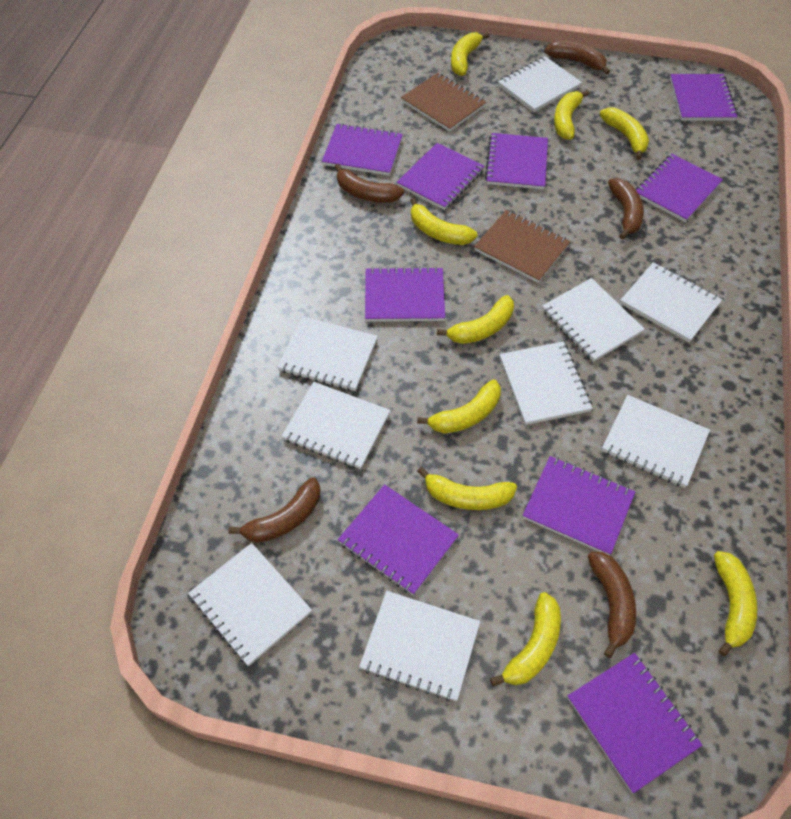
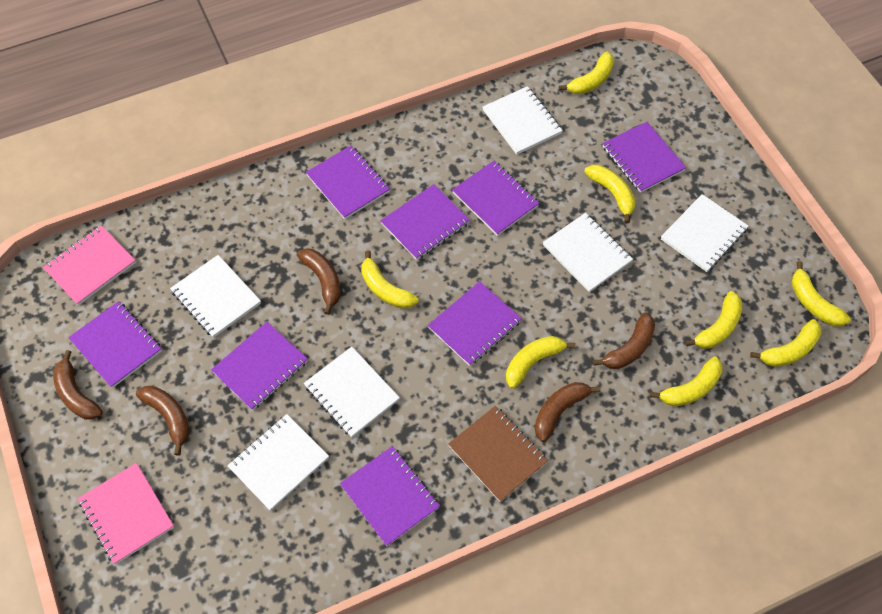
brown notebook: [401,73,486,132] [474,210,571,283] = 2 -> [448,406,548,502] = 1
pink notebook: none = 0 -> [43,225,136,305] [78,463,174,565] = 2
purple notebook: [322,123,403,176] [338,484,459,595] [365,267,445,322] [397,143,484,210] [485,133,548,190] [523,456,635,555] [567,653,702,793] [636,154,723,222] [670,74,738,121] = 9 -> [68,301,162,388] [211,322,308,410] [306,145,390,219] [340,446,440,546] [380,184,470,260] [428,281,522,366] [452,161,540,236] [602,122,686,193] = 8
white notebook: [188,543,312,666] [277,316,378,391] [282,382,391,469] [359,591,480,701] [498,56,582,112] [500,341,593,425] [542,278,645,362] [602,395,710,488] [620,262,722,342] = 9 -> [170,255,261,338] [227,414,329,511] [304,347,400,438] [483,86,563,155] [543,213,633,292] [661,194,748,272] = 6
yellow banana: [410,198,478,245] [417,380,501,433] [417,467,517,510] [437,295,514,344] [451,32,489,76] [490,592,561,687] [554,90,589,140] [600,107,649,160] [714,551,757,656] = 9 -> [361,250,419,309] [506,336,576,389] [559,51,614,94] [584,165,636,223] [650,357,723,406] [685,291,742,348] [750,319,822,367] [791,261,851,326] = 8

